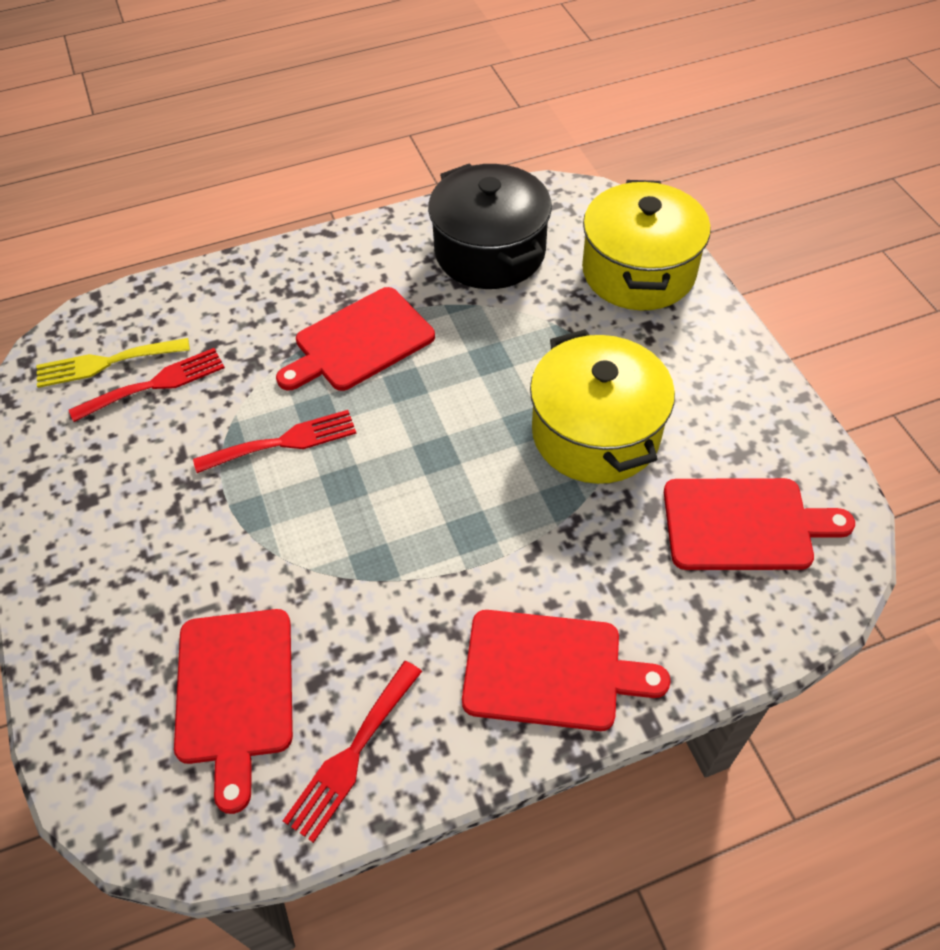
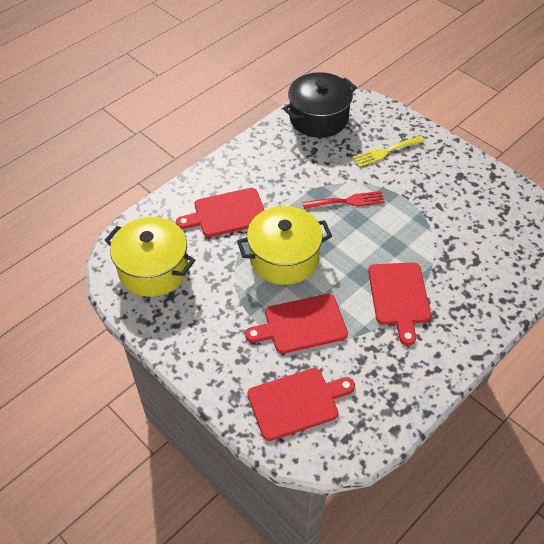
red fork: [69,348,225,422] [193,410,357,473] [283,661,422,843] = 3 -> [303,191,385,209] = 1

